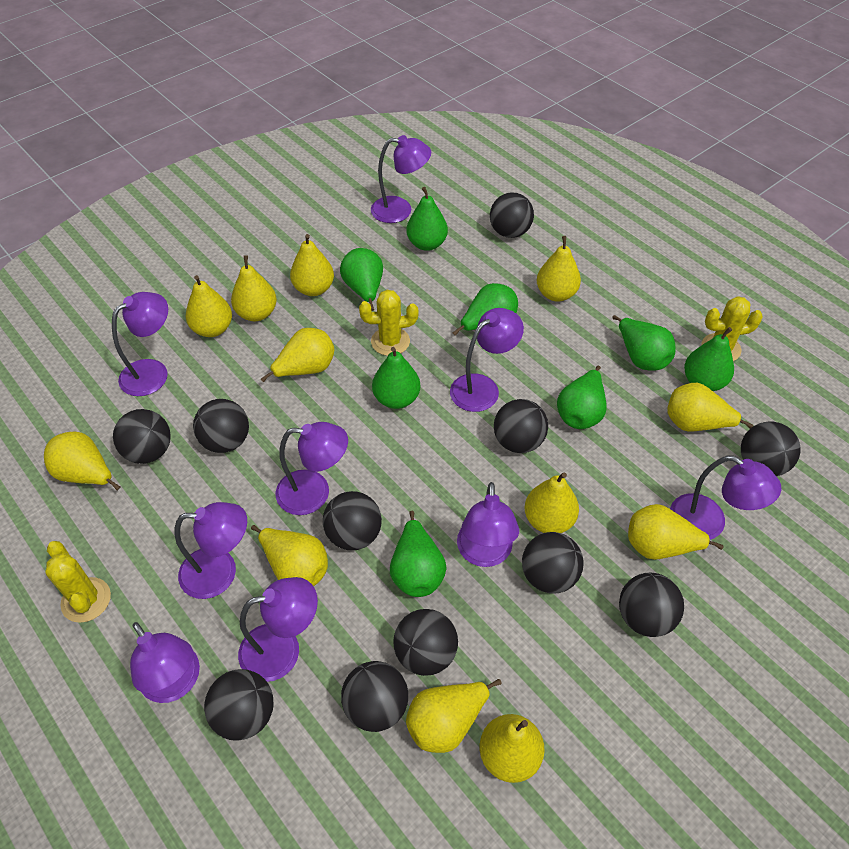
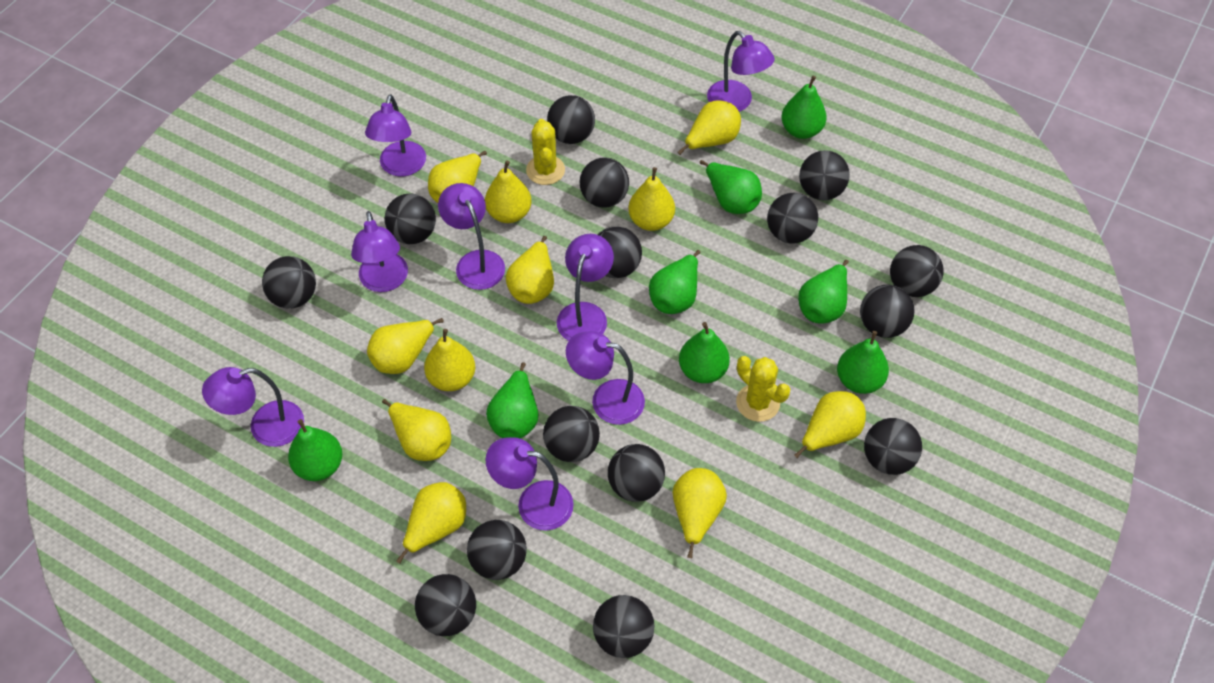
black ball: [113,409,171,464] [193,399,249,453] [204,669,274,741] [323,491,382,550] [341,661,408,732] [393,609,458,676] [490,192,534,238] [494,399,548,453] [522,532,584,594] [619,573,684,637] [741,422,800,476] = 11 -> [262,256,316,309] [385,193,436,244] [415,574,476,636] [467,520,527,580] [543,406,600,462] [547,95,595,144] [579,157,629,208] [593,595,654,658] [598,227,642,278] [608,444,665,502] [767,193,818,244] [799,150,850,200] [860,285,915,338] [864,418,922,475] [890,245,944,297] = 15
purple lamp: [112,292,168,396] [130,622,200,703] [175,502,247,599] [238,577,318,682] [276,422,348,515] [371,135,431,223] [450,308,524,412] [457,482,519,567] [670,455,781,540] = 9 -> [202,367,304,447] [351,211,408,292] [365,94,426,176] [438,183,505,290] [486,437,574,531] [557,234,614,341] [566,331,645,425] [707,31,775,112] = 8
yellow cactus: [45,541,111,623] [359,290,419,356] [701,296,763,361] = 3 -> [526,119,565,185] [736,356,790,422] = 2
yellow pear: [44,432,120,490] [186,275,232,337] [231,255,277,321] [251,525,328,586] [261,328,335,382] [290,234,334,296] [406,679,501,753] [480,714,545,783] [525,473,579,533] [537,236,581,302] [628,504,724,560] [667,383,753,431] = 12 -> [367,318,444,374] [382,399,451,461] [396,482,466,564] [424,329,475,391] [428,151,487,203] [485,161,531,223] [506,236,554,304] [628,167,675,231] [673,468,727,558] [678,101,741,155] [794,391,866,458] = 11

